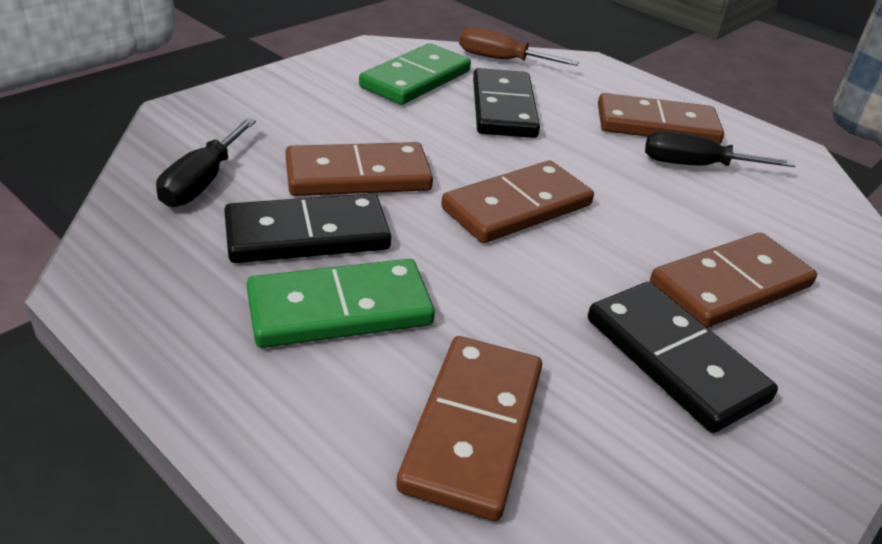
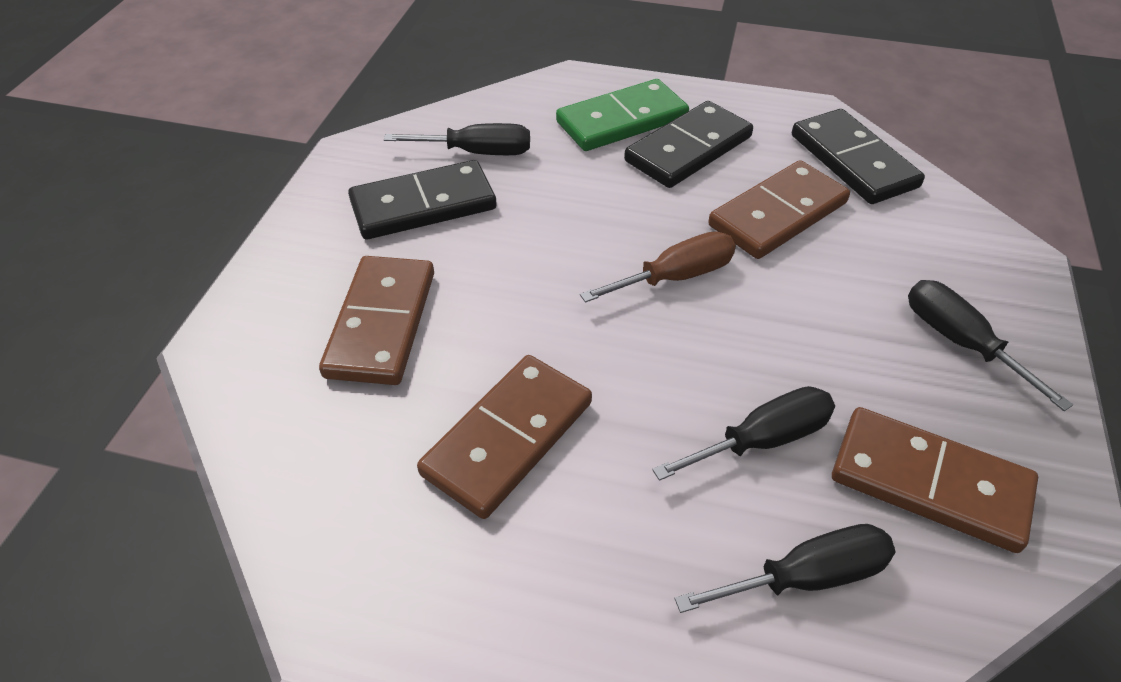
black screwdriver: [156,118,256,207] [645,131,795,167] = 2 -> [384,123,530,155] [652,386,835,481] [674,524,896,613] [908,280,1073,411] = 4
brown domino: [285,142,433,196] [396,336,542,521] [441,161,594,243] [598,93,724,144] [650,233,817,328] = 5 -> [319,256,434,385] [417,355,592,519] [708,160,850,259] [832,407,1038,553] = 4
green domino: [247,259,435,348] [359,43,471,105] = 2 -> [556,79,689,151] = 1

